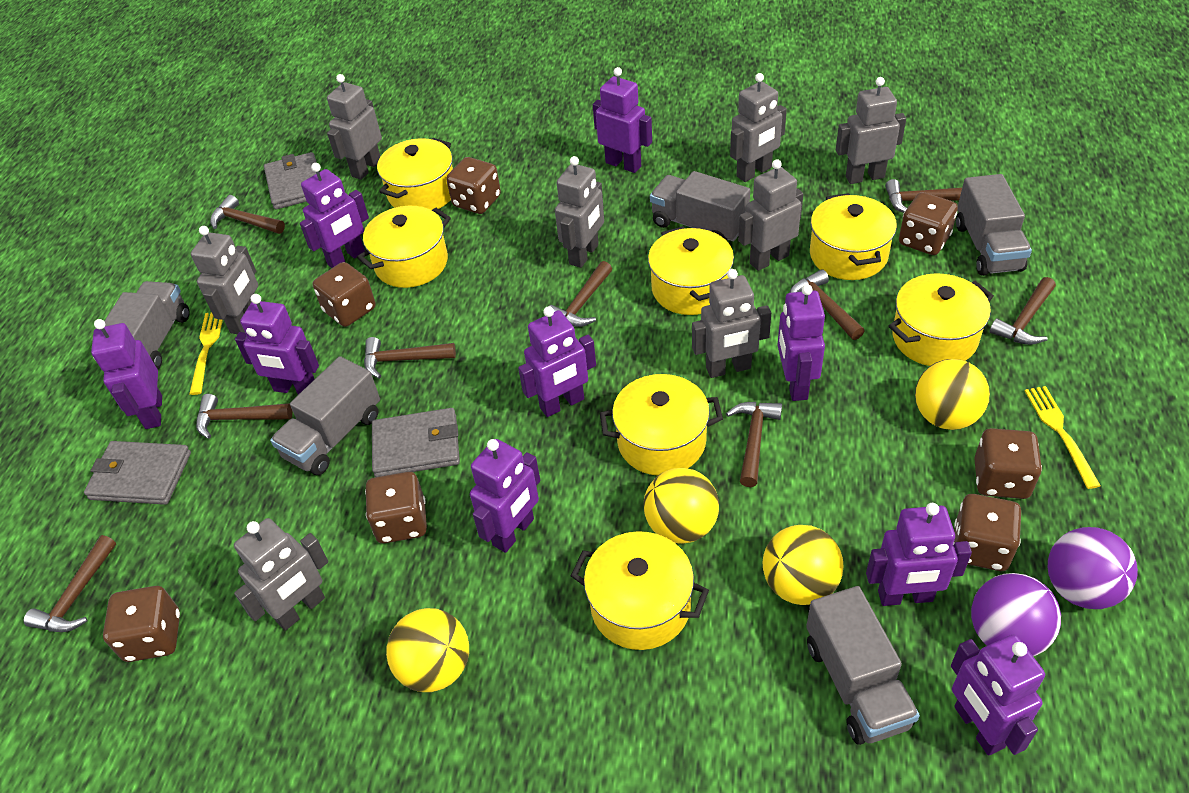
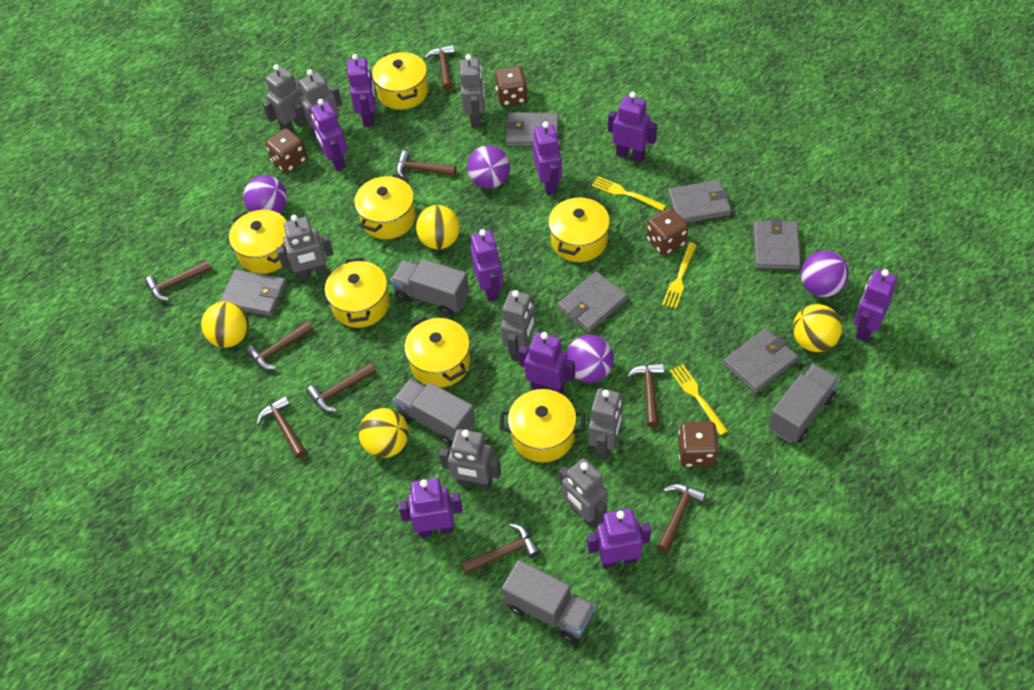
brown dice: [103,586,180,662] [313,262,376,327] [365,472,427,544] [446,157,501,214] [899,192,958,255] [953,494,1021,571] [974,428,1042,499] = 7 -> [265,128,307,173] [495,66,528,106] [646,208,688,256] [678,421,719,467] = 4
grey truck: [104,281,190,369] [270,356,380,475] [650,171,750,241] [806,586,920,745] [956,174,1032,276] = 5 -> [390,259,469,316] [393,378,476,446] [502,560,596,643] [768,364,839,443] = 4
grey wallet: [84,441,191,505] [264,152,317,210] [372,408,460,477] = 3 -> [219,269,287,316] [505,113,559,147] [557,271,628,332] [668,180,731,223] [723,328,798,393] [753,218,801,270] = 6
purple ball: [971,573,1061,656] [1048,527,1138,609] = 2 -> [243,175,287,214] [467,145,510,189] [566,335,614,383] [801,251,849,297] = 4
yellow fork: [189,312,223,395] [1025,386,1101,489] = 2 -> [592,176,666,211] [662,242,697,309] [670,364,728,435] = 3

